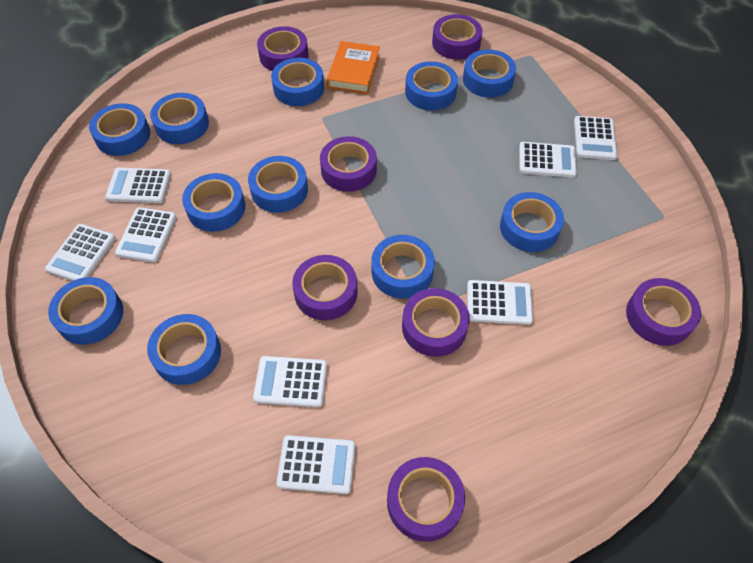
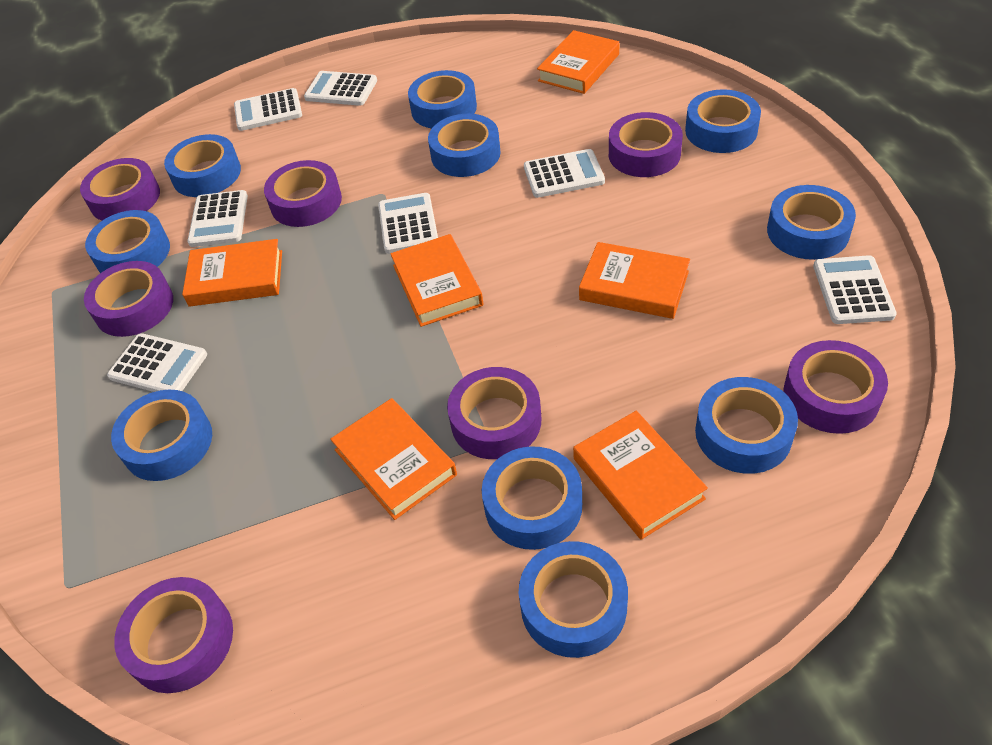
blue tape: [48,277,123,345] [89,103,150,156] [147,314,221,385] [150,93,209,144] [182,173,245,232] [248,156,308,213] [271,58,324,106] [372,235,435,298] [405,61,458,111] [463,49,516,98] [500,192,564,252] = 11 -> [85,210,170,273] [111,390,212,481] [164,134,241,197] [408,70,477,129] [428,114,501,177] [482,446,582,550] [518,541,628,658] [685,89,761,153] [695,377,798,474] [767,185,856,260] = 10
orange book: [327,41,380,94] = 1 -> [182,239,282,307] [330,398,457,520] [390,234,483,327] [537,30,620,94] [573,411,708,540] [579,242,690,319] = 6
white calculator: [45,224,115,281] [105,168,171,203] [115,207,177,263] [253,356,327,407] [276,435,355,494] [467,280,533,325] [519,142,577,178] [574,116,618,160] = 8 -> [107,333,207,392] [187,190,248,247] [234,88,302,131] [304,71,377,106] [378,193,438,254] [524,149,605,198] [813,255,897,324] = 7

